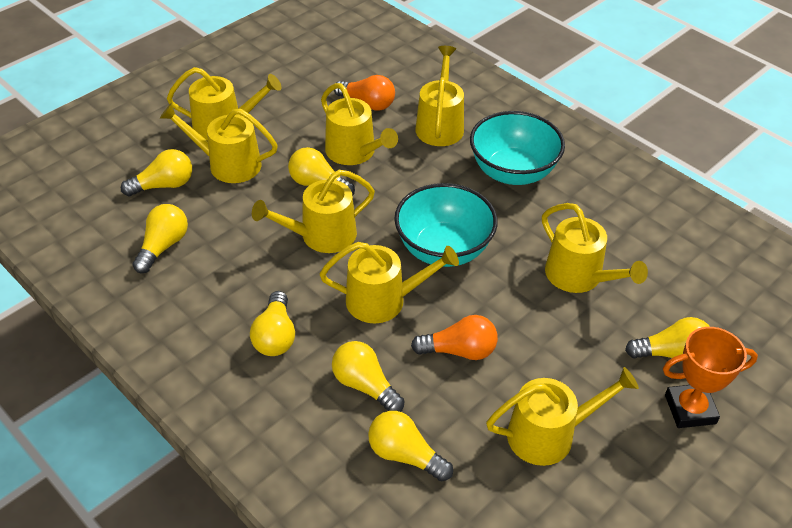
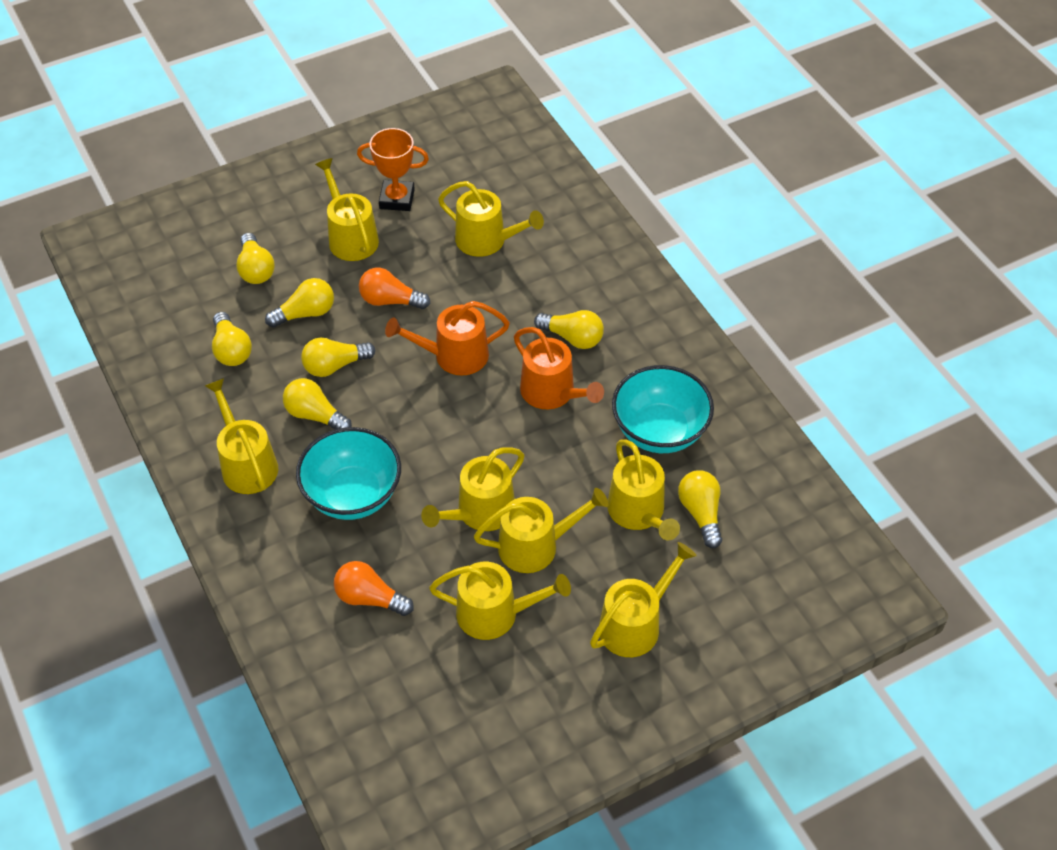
orange watering can: none = 0 -> [385,301,510,376] [514,327,604,409] = 2

